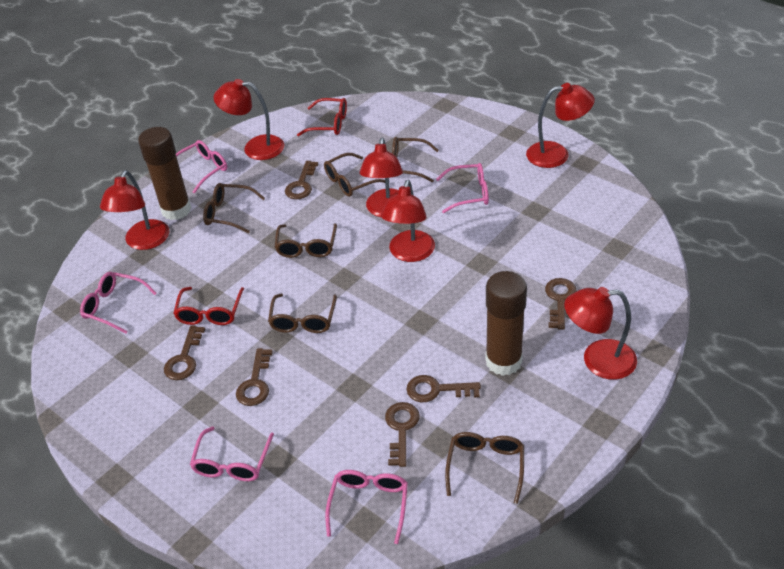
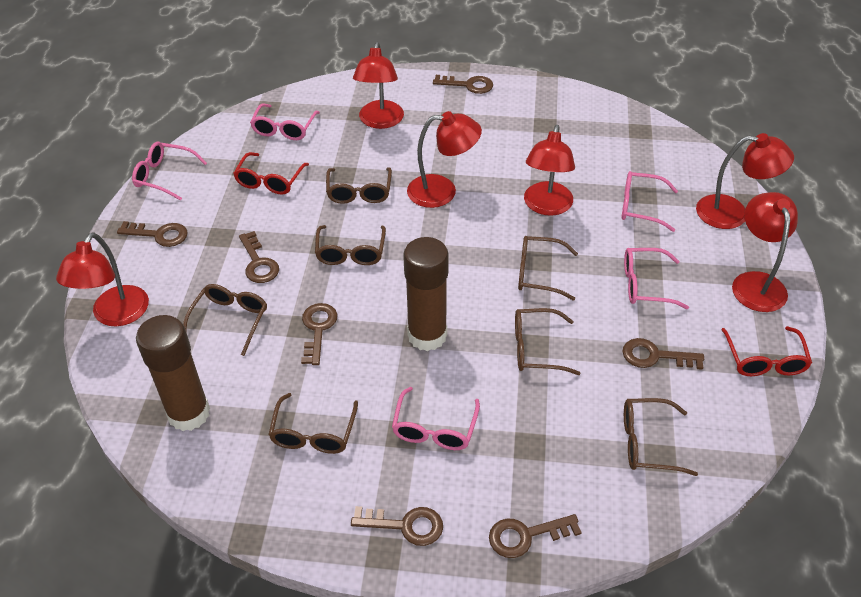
brown glasses: [203,183,265,233] [268,294,337,333] [275,223,337,258] [324,153,385,197] [392,137,439,182] [445,432,524,504] = 6 -> [183,284,267,356] [268,393,358,454] [315,225,386,265] [326,168,392,204] [515,308,581,375] [518,236,578,301] [624,398,698,476] = 7
brown key: [164,325,205,380] [236,348,272,406] [285,161,318,199] [385,402,420,467] [406,375,481,402] [545,278,576,330] = 6 -> [117,221,188,247] [239,231,279,283] [301,303,338,365] [351,506,443,546] [433,75,493,94] [489,514,582,558] [622,338,704,370] = 7

